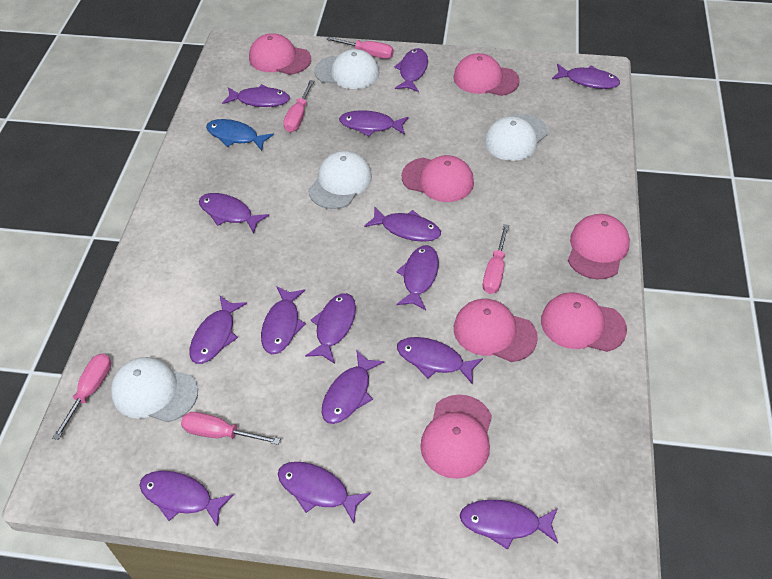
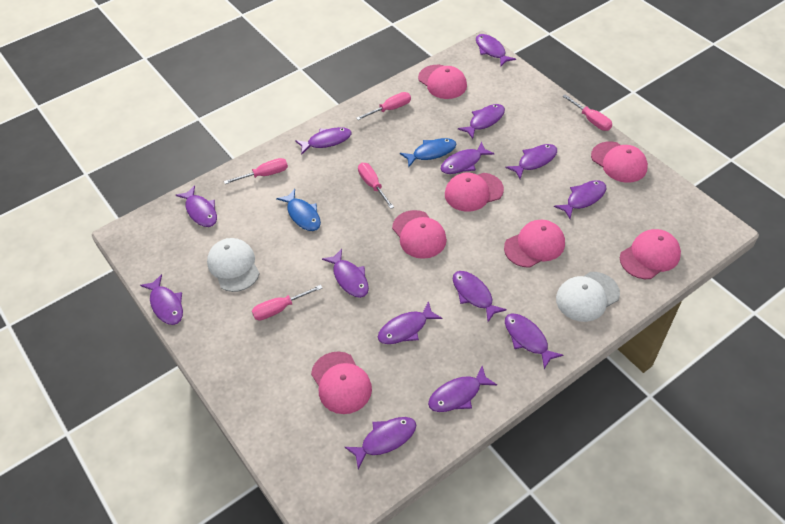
blue fish: [206,119,274,151] = 1 -> [276,189,321,231] [400,138,457,167] = 2
purple fish: [139,471,234,527] [190,296,247,364] [199,193,269,234] [222,84,290,107] [261,286,306,354] [278,462,370,523] [305,293,356,364] [322,350,384,424] [339,110,409,136] [364,207,441,242] [394,48,428,92] [396,245,439,310] [397,337,483,385] [460,500,558,550] [552,64,620,89] = 15 -> [140,274,183,325] [176,185,217,227] [295,127,352,155] [322,249,369,298] [345,417,416,469] [378,301,442,344] [428,366,497,412] [440,141,495,174] [453,271,507,322] [458,104,505,139] [476,34,516,66] [505,144,557,179] [505,313,563,369] [554,180,606,219] = 14
white cap: [111,357,198,422] [308,151,372,209] [314,49,379,89] [485,114,548,161] = 4 -> [207,238,260,292] [556,272,620,322] = 2

